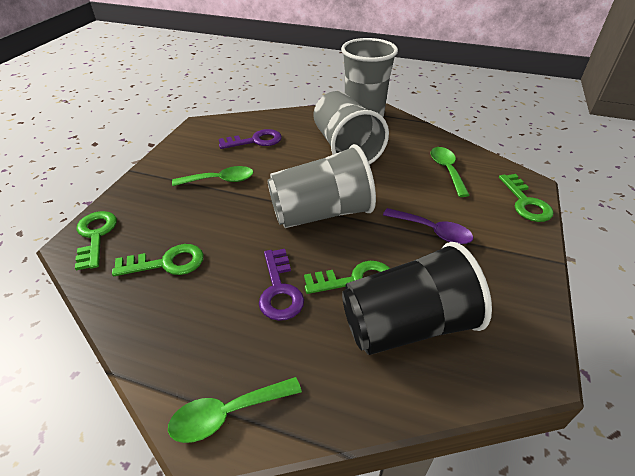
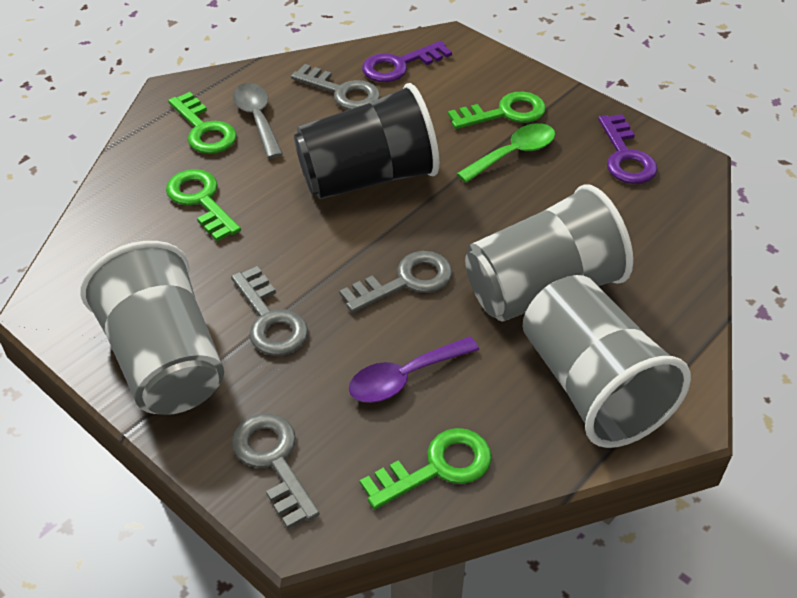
green spoon: [168,377,302,443] [172,166,253,186] [431,147,470,197] = 3 -> [457,123,555,183] = 1
grey key: none = 0 -> [231,266,308,356] [232,413,320,529] [291,64,380,110] [339,251,452,313] = 4
grey spoon: none = 0 -> [233,83,283,159] = 1

